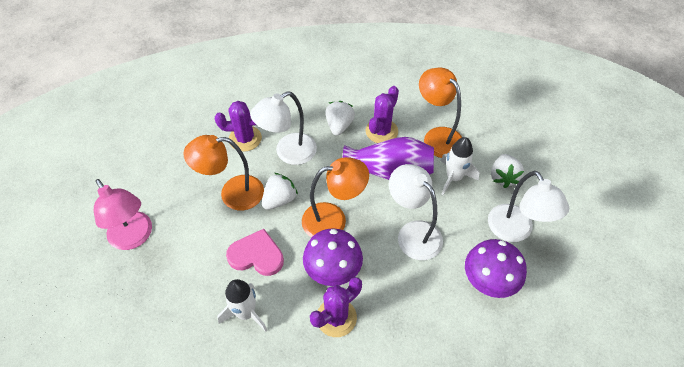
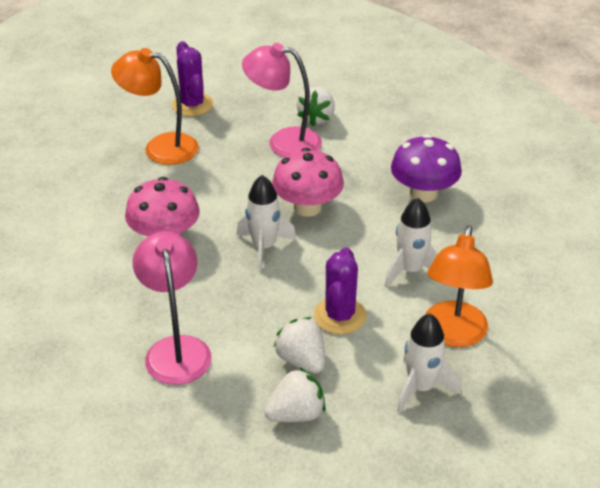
orange lamp: [183,135,264,210] [302,157,369,238] [419,67,462,158] = 3 -> [111,48,199,165] [425,225,493,347] = 2
pink heart: [226,229,284,276] = 1 -> none = 0
pink lamp: [94,179,152,250] = 1 -> [133,231,212,385] [242,43,322,157] = 2
pink mushroom: none = 0 -> [125,177,200,236] [272,148,344,217] = 2
purple cactus: [215,101,262,152] [310,277,362,337] [365,86,399,143] = 3 -> [172,41,214,116] [314,247,366,334] = 2
purple mushroom: [303,228,363,286] [465,239,527,298] = 2 -> [391,134,462,202] = 1
purple vase: [343,137,434,180] = 1 -> none = 0
white lamp: [250,91,317,165] [389,164,443,260] [488,171,569,242] = 3 -> none = 0
white rocket: [217,279,267,332] [441,137,479,195] = 2 -> [236,175,296,271] [385,198,438,288] [397,313,461,413] = 3

